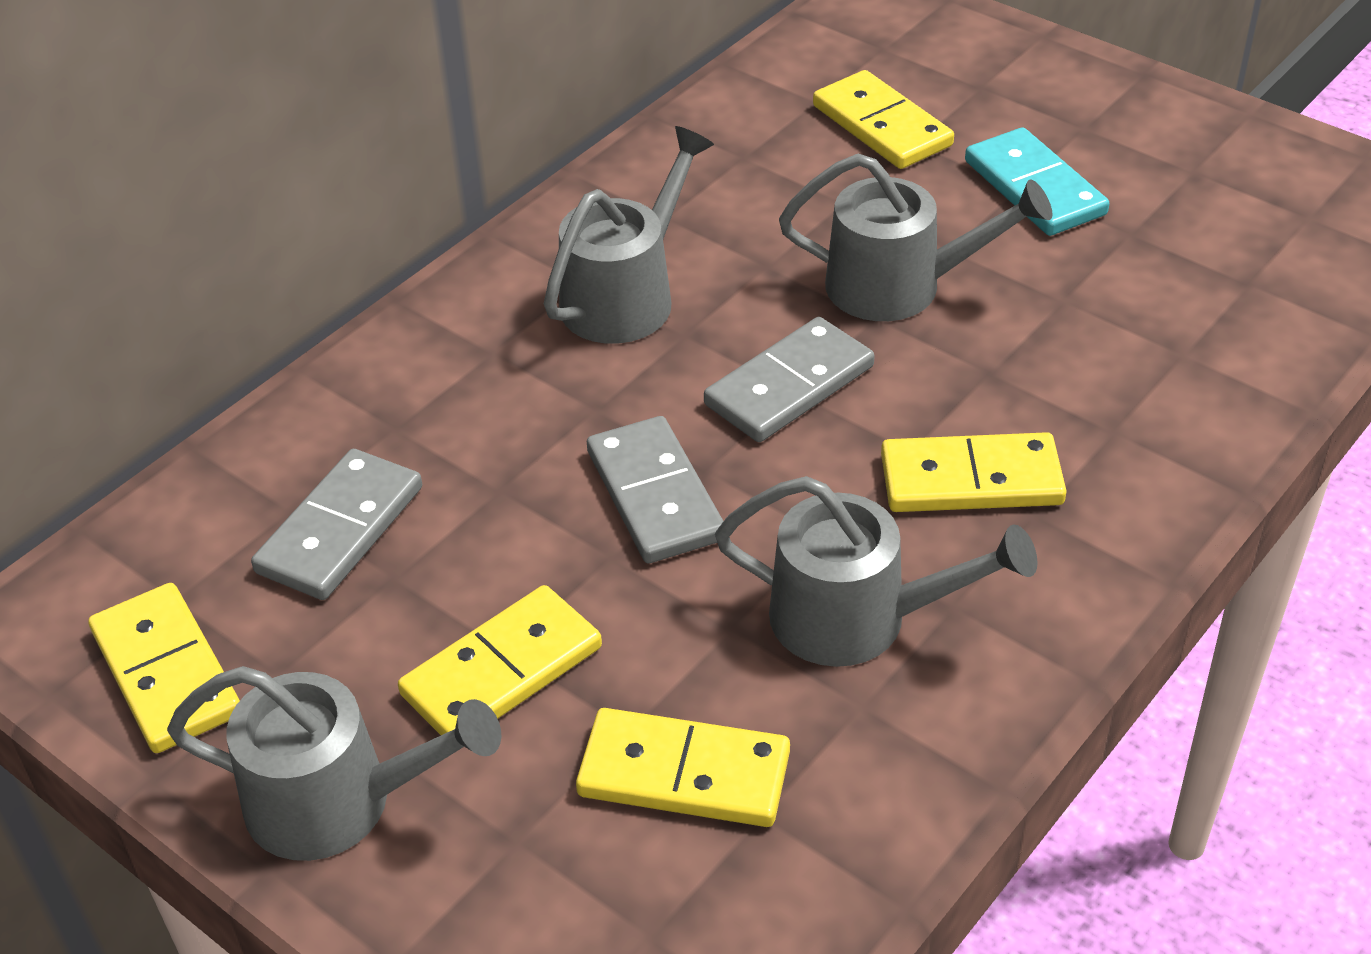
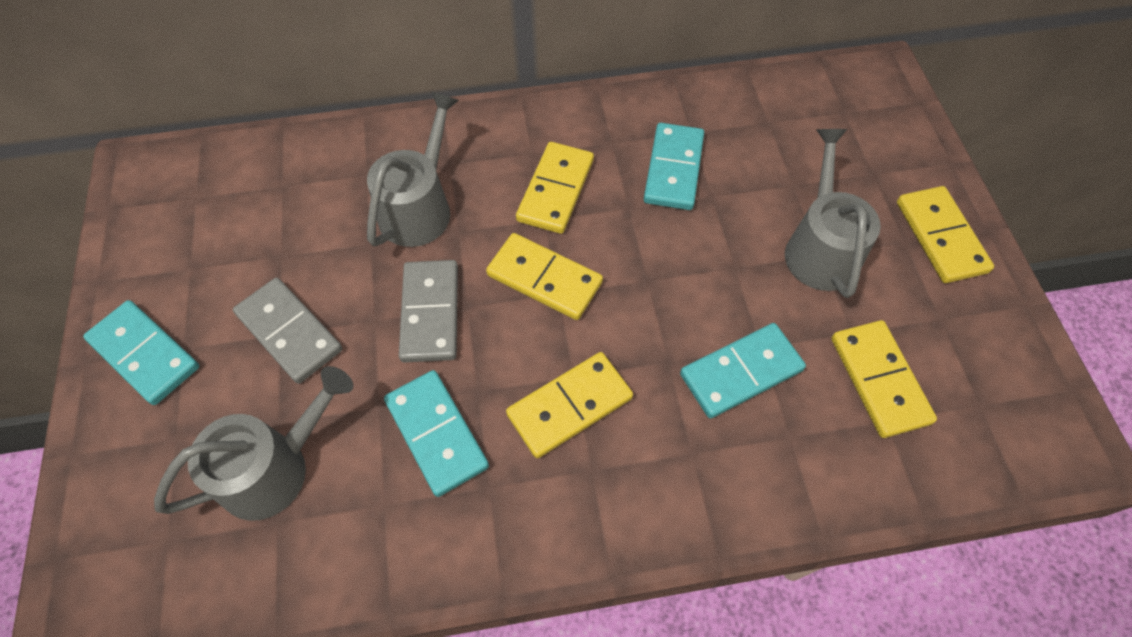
grey domino: [251,449,422,600] [587,416,723,563] [704,317,875,442] = 3 -> [233,278,342,384] [399,260,458,363] = 2
grey watering can: [167,666,501,861] [544,126,714,344] [715,476,1038,667] [779,154,1053,321] = 4 -> [154,366,354,521] [367,91,459,247] [785,129,881,298] = 3
turquoise domino: [965,127,1109,236] = 1 -> [83,300,200,405] [384,370,489,497] [644,123,704,210] [680,323,806,418] = 4

